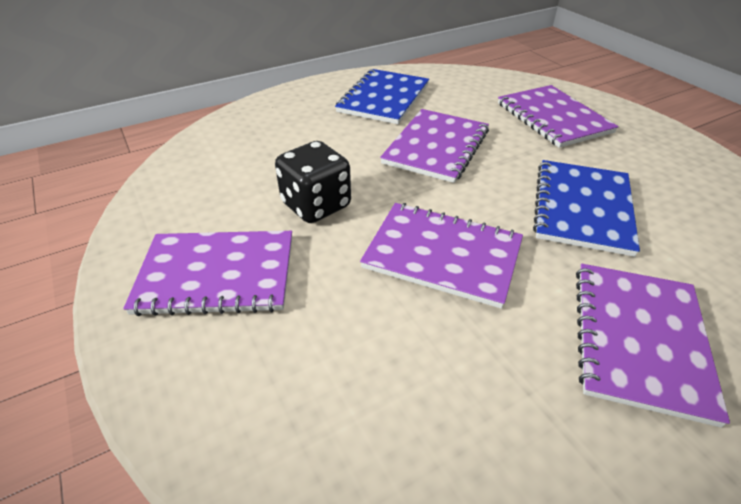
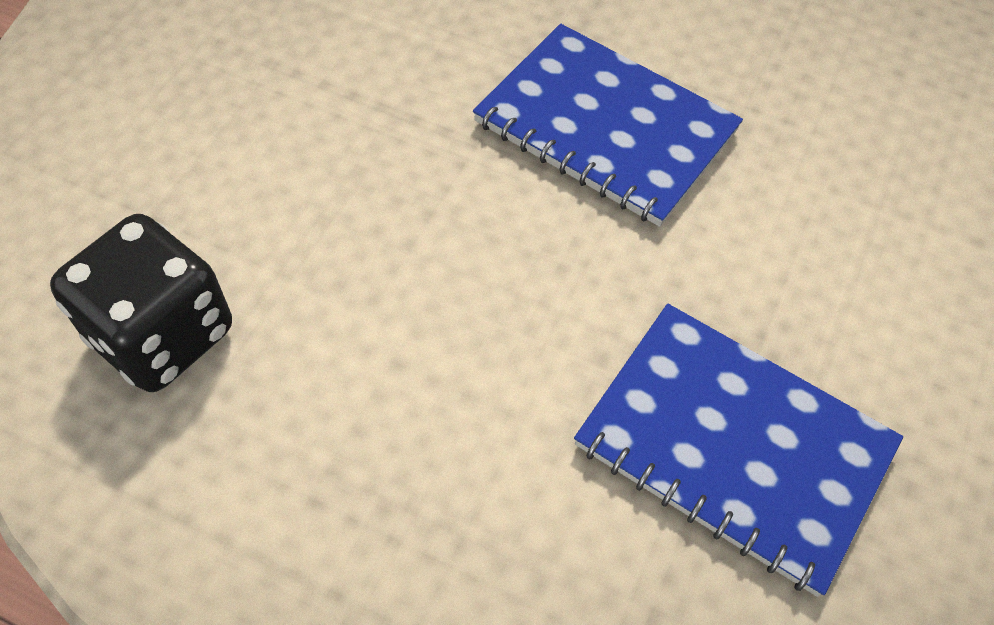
purple notebook: [123,231,292,316] [360,203,523,309] [380,109,489,183] [498,85,619,148] [576,264,730,428] = 5 -> none = 0

